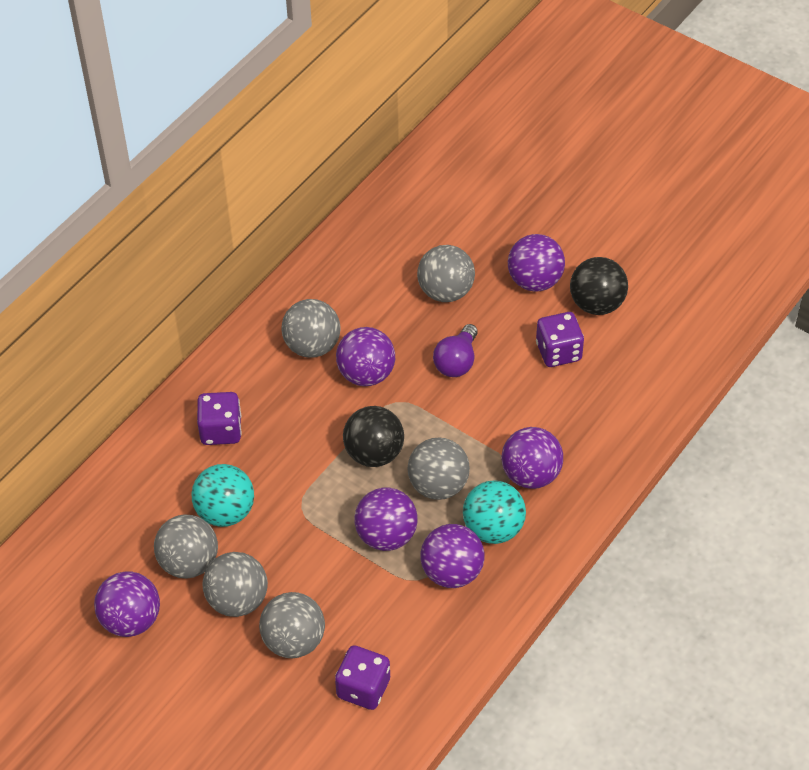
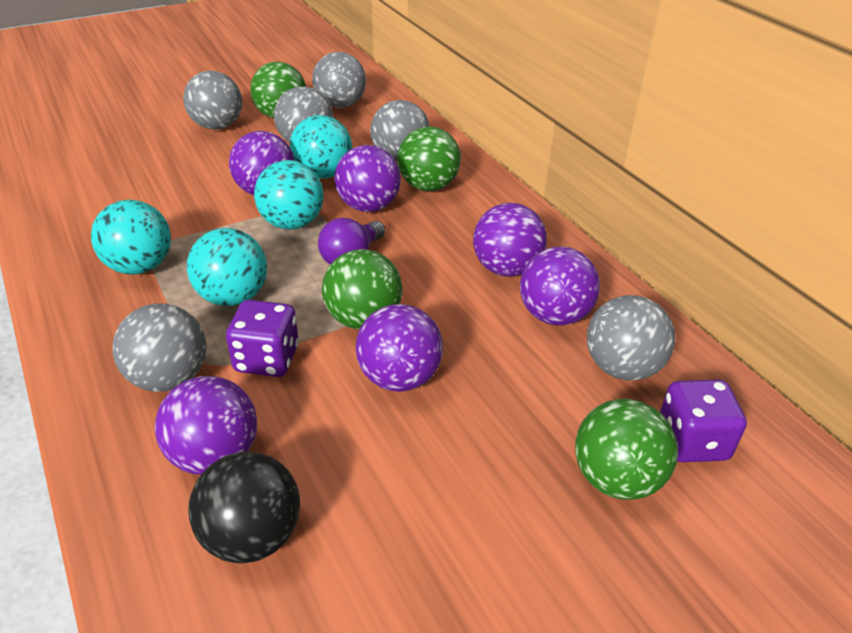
black ball: [343,406,404,467] [570,257,628,315] = 2 -> [188,452,300,564] = 1
green ball: none = 0 -> [250,62,306,119] [322,249,403,329] [398,126,461,191] [575,399,678,500] = 4
purple dice: [197,392,242,445] [335,645,390,710] [536,312,584,367] = 3 -> [226,300,299,377] [660,379,747,462] = 2
turquoise ball: [191,464,254,527] [463,480,526,544] = 2 -> [91,200,171,275] [187,228,267,306] [254,160,324,230] [290,115,352,179] = 4

